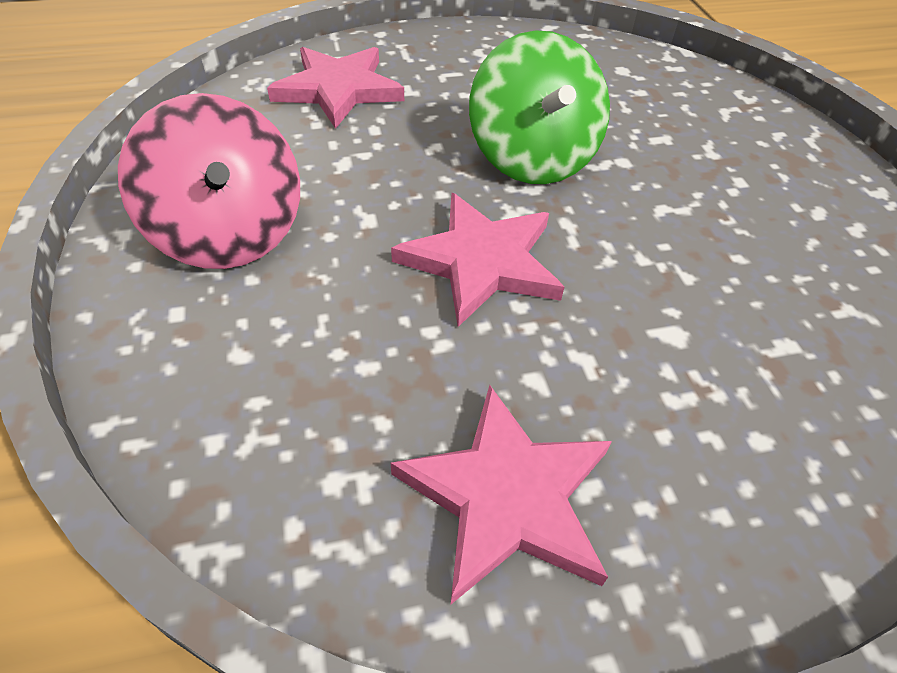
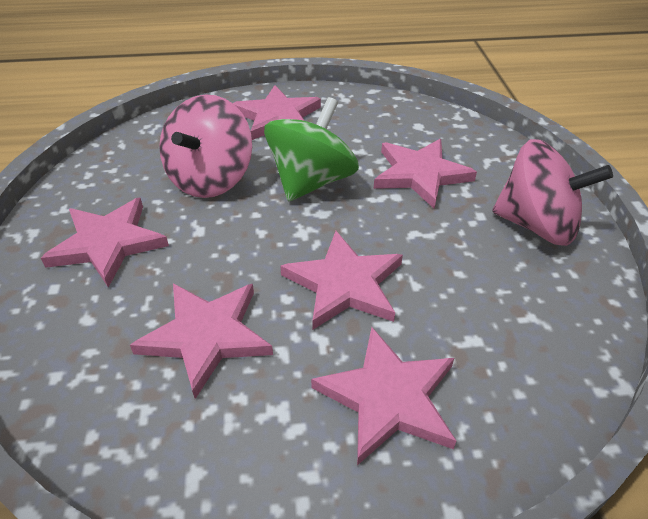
pink spinning top: [118,93,300,269] = 1 -> [159,94,252,198] [492,139,613,246] = 2
pink star: [267,47,404,129] [391,193,564,327] [391,385,612,604] = 3 -> [41,198,169,288] [130,283,273,399] [233,85,321,140] [280,231,403,330] [311,327,456,465] [374,139,477,208] = 6

